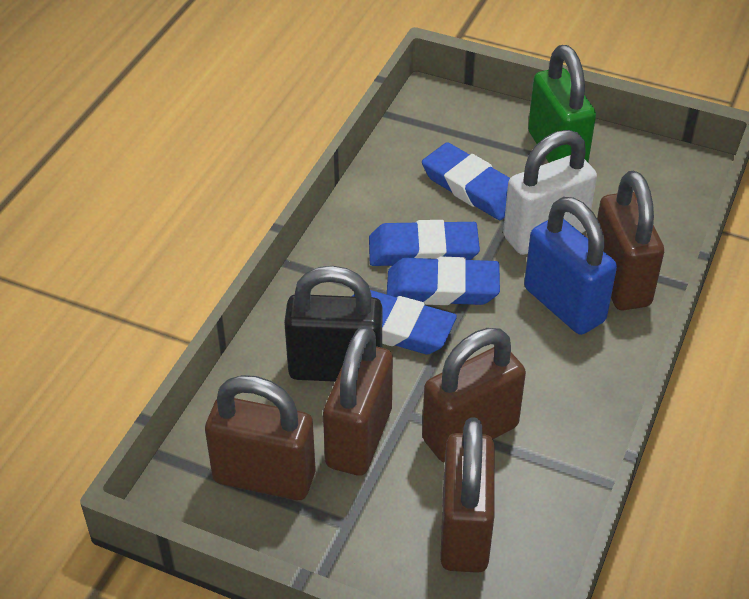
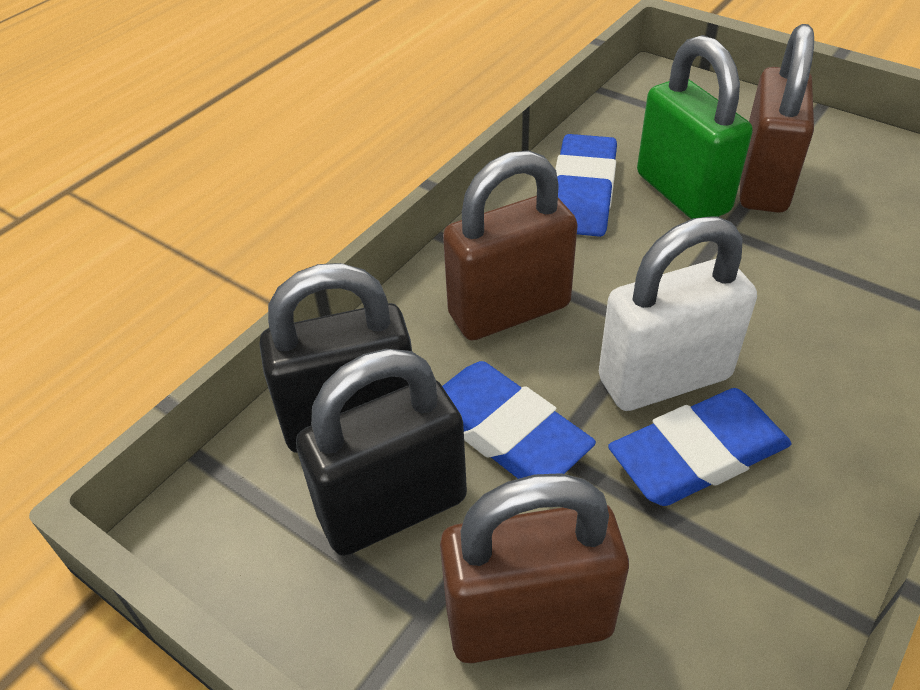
black padlock: [284,266,382,382] = 1 -> [259,263,412,453] [296,349,467,556] = 2
blue eraser: [352,290,457,354] [369,220,480,266] [387,256,500,305] [422,142,510,220] = 4 -> [442,361,596,479] [555,134,617,237] [608,388,791,506] = 3
blue padlock: [524,197,617,335] = 1 -> none = 0
brown padlock: [205,375,315,500] [323,326,393,476] [422,328,526,463] [440,417,495,573] [597,171,664,310] = 5 -> [440,473,629,663] [443,150,578,340] [740,24,814,213] = 3

